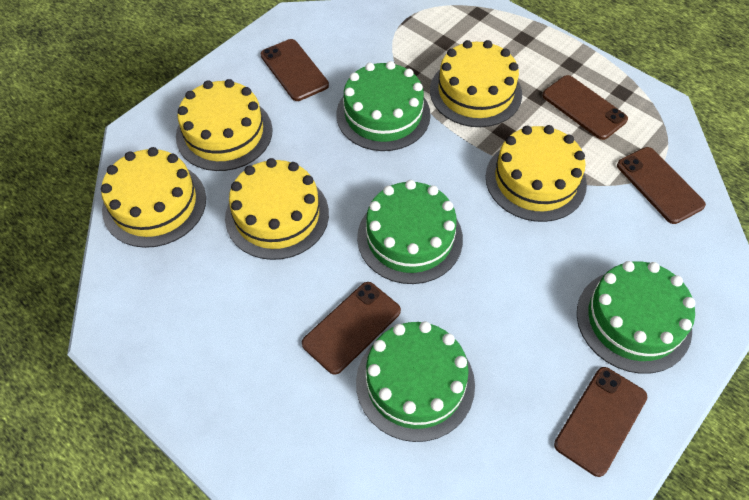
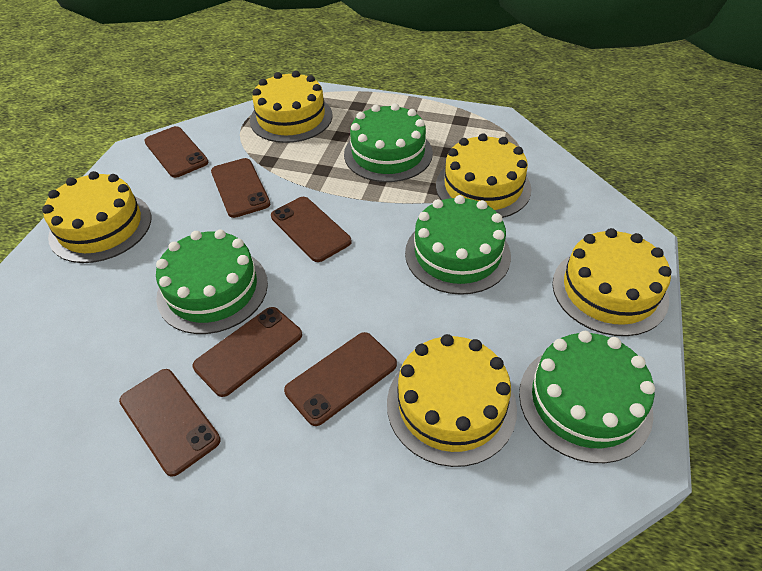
brown phone: [261,39,329,101] [302,282,401,374] [542,75,628,140] [554,367,647,477] [617,147,706,224] = 5 -> [119,369,221,477] [144,126,208,178] [193,307,302,397] [211,158,270,218] [271,197,352,262] [284,332,397,426] = 6

